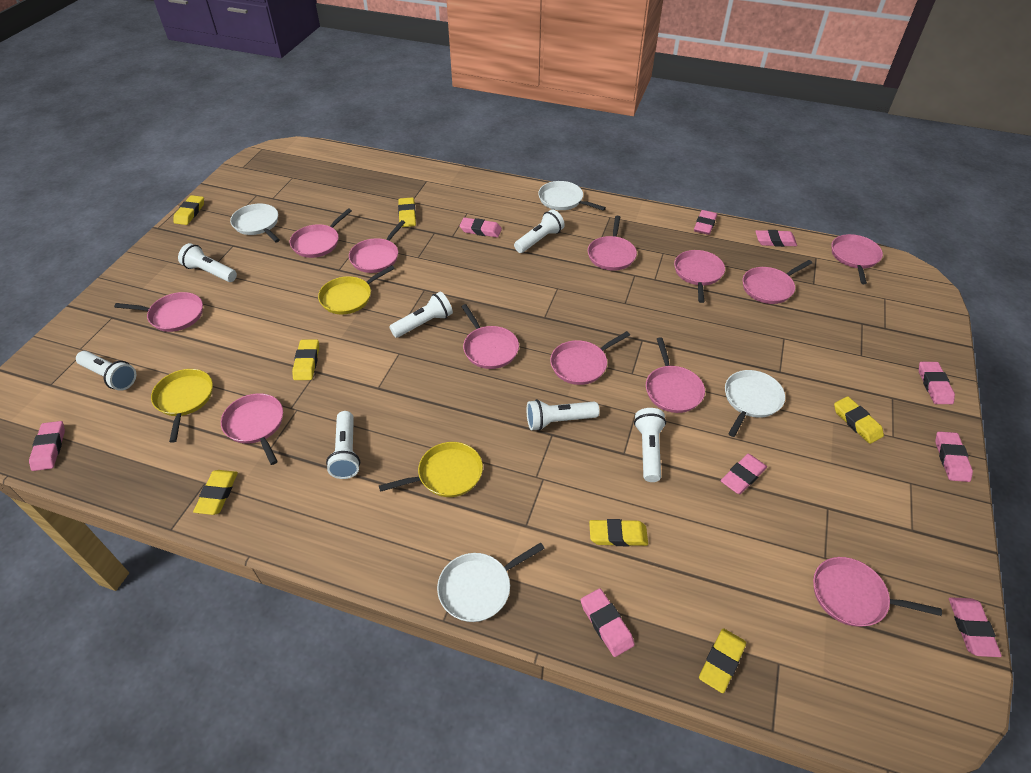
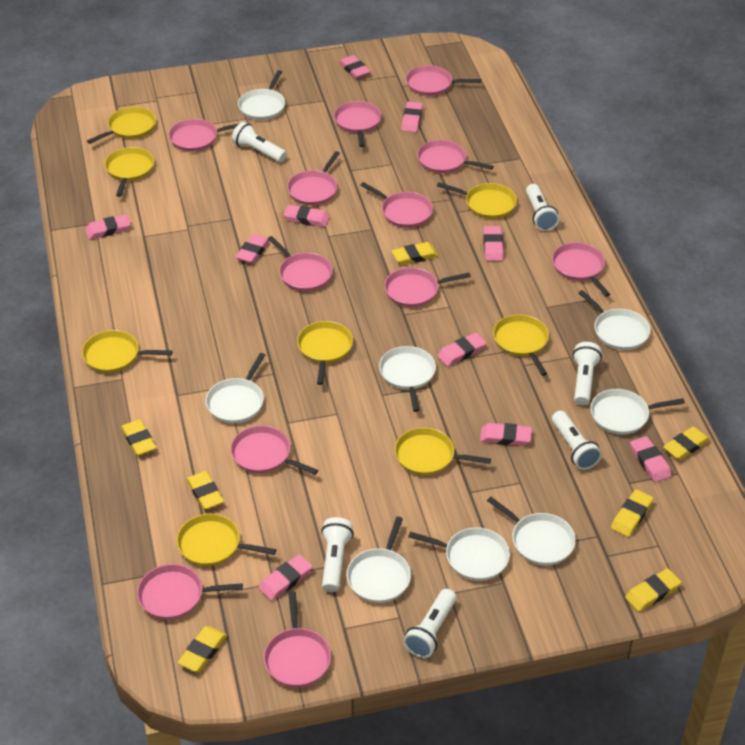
pink eraser: [29,421,65,471] [460,218,502,238] [581,588,635,657] [694,210,717,235] [721,454,767,494] [755,230,797,247] [919,362,955,404] [935,431,973,482] [949,597,1002,657] = 9 -> [85,214,131,240] [236,234,270,263] [259,554,313,601] [284,205,330,227] [339,55,371,79] [401,101,423,132] [437,333,486,366] [480,423,532,446] [483,226,504,261] [630,436,672,482] = 10
white flashlight: [76,351,136,391] [178,243,237,282] [326,411,360,479] [389,292,453,338] [514,209,565,253] [527,399,599,431] [634,408,666,482] = 7 -> [232,122,287,162] [321,517,354,592] [403,589,456,658] [526,184,559,231] [552,411,602,470] [573,342,602,406] = 6
white pan: [230,204,280,242] [437,542,545,622] [538,181,606,211] [725,370,785,437] = 4 -> [205,353,265,423] [238,70,285,120] [347,517,411,603] [379,346,436,412] [408,527,510,581] [487,497,576,565] [578,290,650,350] [590,389,685,435] = 8
yellow pan: [151,369,213,443] [318,265,395,315] [379,442,483,497] = 3 -> [82,330,173,373] [87,107,156,144] [105,147,154,197] [177,514,276,566] [297,321,353,385] [395,428,491,475] [437,182,517,219] [493,314,549,376] = 8

